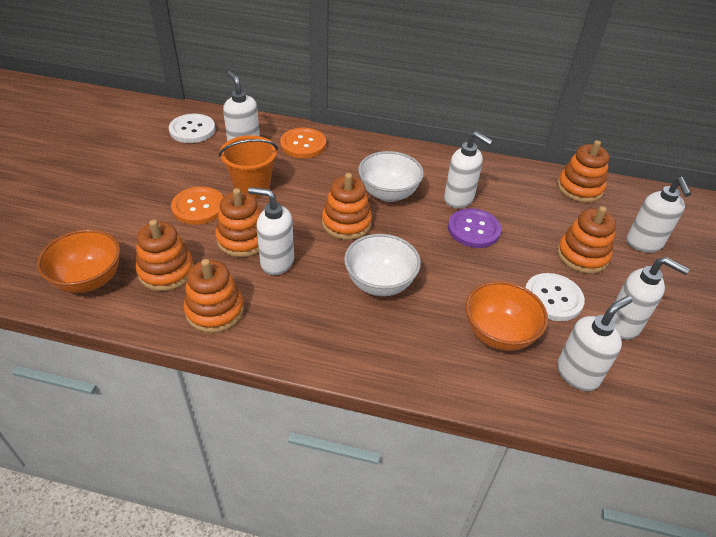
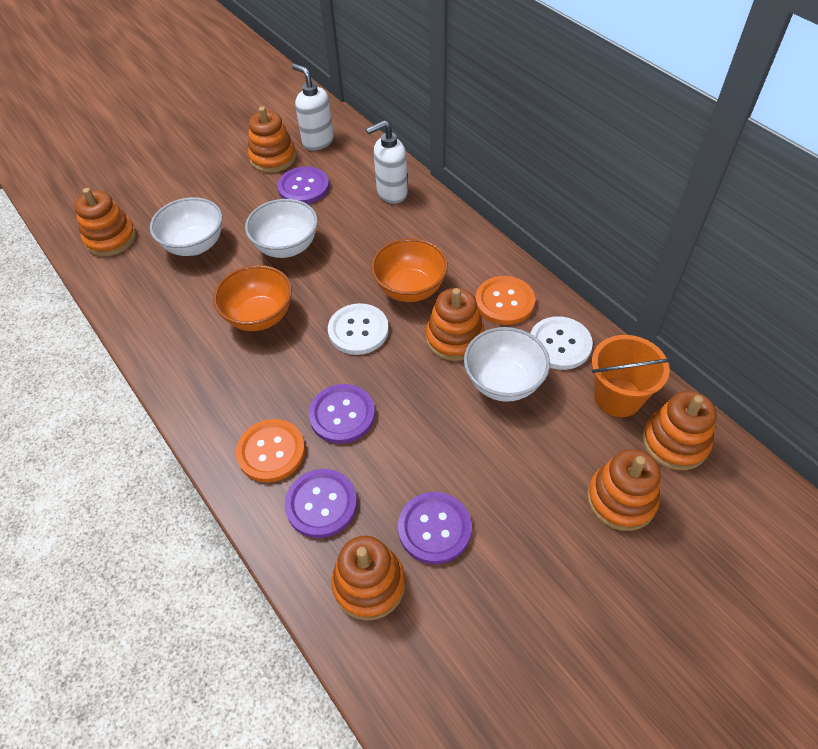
purple button: [448,208,501,248] = 1 -> [277,166,329,204] [285,469,357,538] [309,384,375,444] [398,492,472,564] = 4
white bowl: [344,234,421,296] [358,151,424,202] = 2 -> [150,197,222,256] [245,199,318,258] [464,327,550,402] = 3
white soap dispenser: [223,71,260,141] [248,187,294,275] [444,131,493,209] [557,296,633,391] [612,257,689,340] [626,177,691,253] = 6 -> [292,64,334,151] [366,120,408,204] = 2

